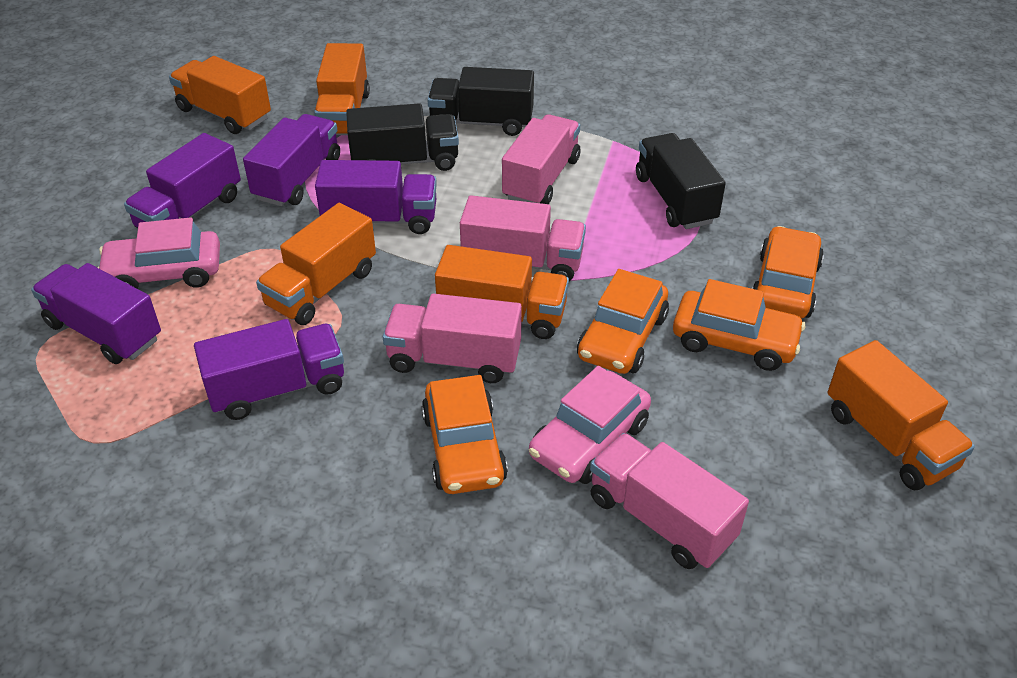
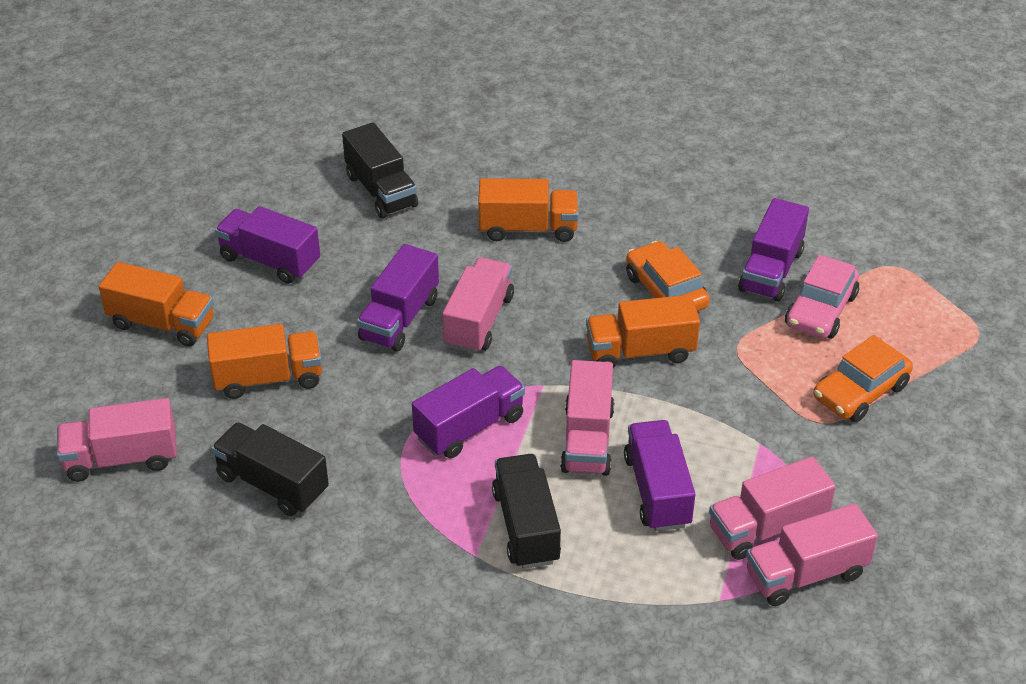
orange car: [421,375,508,494] [577,269,669,374] [673,279,805,371] [752,226,824,318] = 4 -> [626,241,710,312] [814,335,913,422] = 2
orange truck: [169,56,271,134] [256,203,376,325] [314,43,370,135] [435,245,569,339] [828,340,975,490] = 5 -> [99,262,214,347] [207,324,322,399] [478,178,579,242] [586,295,700,368] = 4
pink car: [97,218,220,288] [529,366,651,484] = 2 -> [785,255,859,339] = 1
pink truck: [383,293,522,383] [460,195,586,281] [502,114,580,204] [590,433,749,569] = 4 -> [57,398,177,482] [443,257,514,353] [560,360,615,476] [709,456,836,560] [746,503,878,606] = 5

